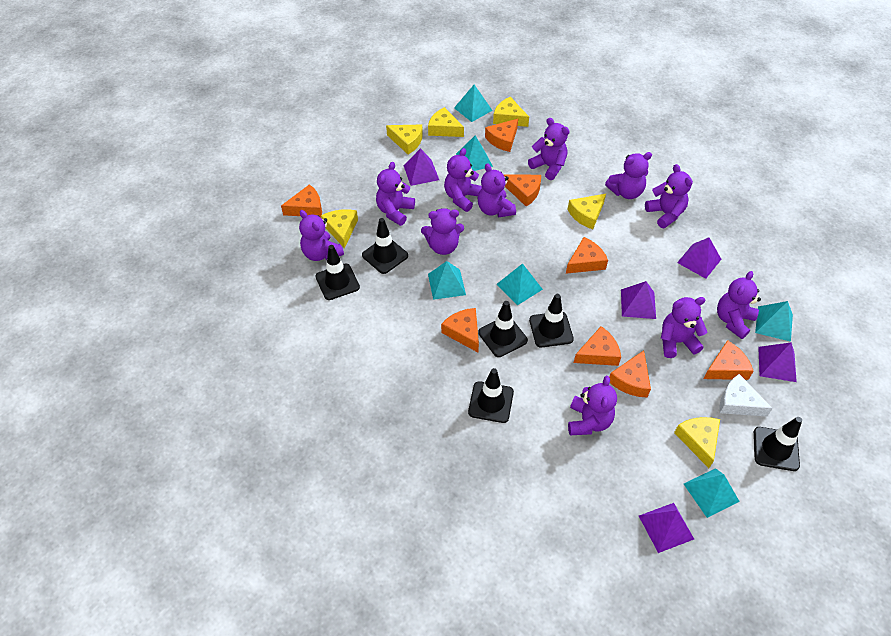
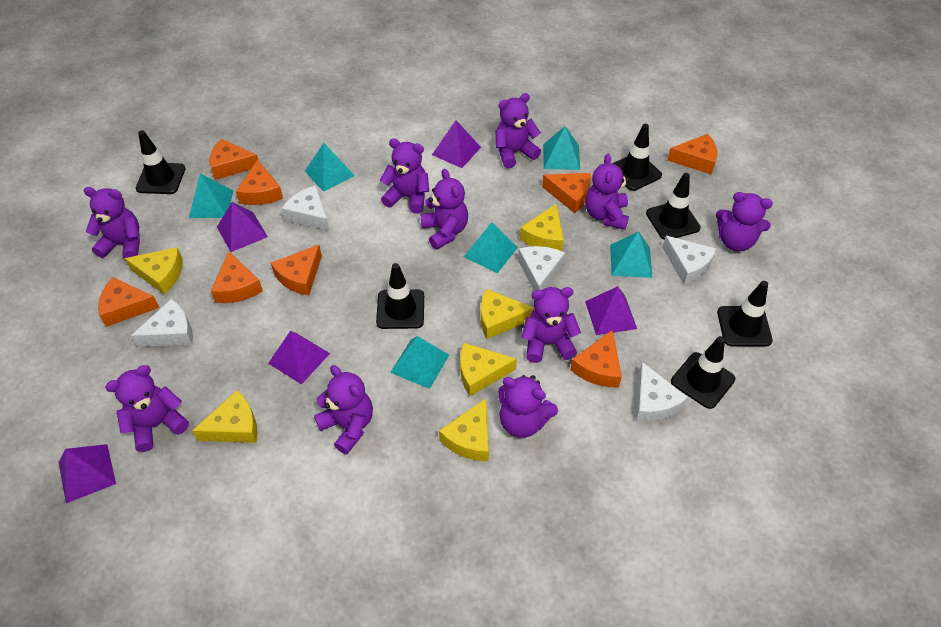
purple teddy bear: [299,210,344,261] [376,162,415,226] [421,208,464,255] [444,148,482,212] [478,163,516,217] [528,118,569,180] [568,376,617,435] [605,152,652,199] [645,164,693,228] [661,297,707,358] [717,271,761,339] = 11 -> [84,187,140,259] [105,365,189,452] [314,365,373,454] [380,138,429,214] [421,169,468,250] [495,93,541,168] [498,375,558,438] [522,287,581,363] [585,154,629,230] [716,192,773,251] = 10
white cheese: [720,374,773,417] = 1 -> [131,299,193,347] [281,186,329,231] [518,246,565,291] [636,362,688,422] [662,236,717,285] = 5

